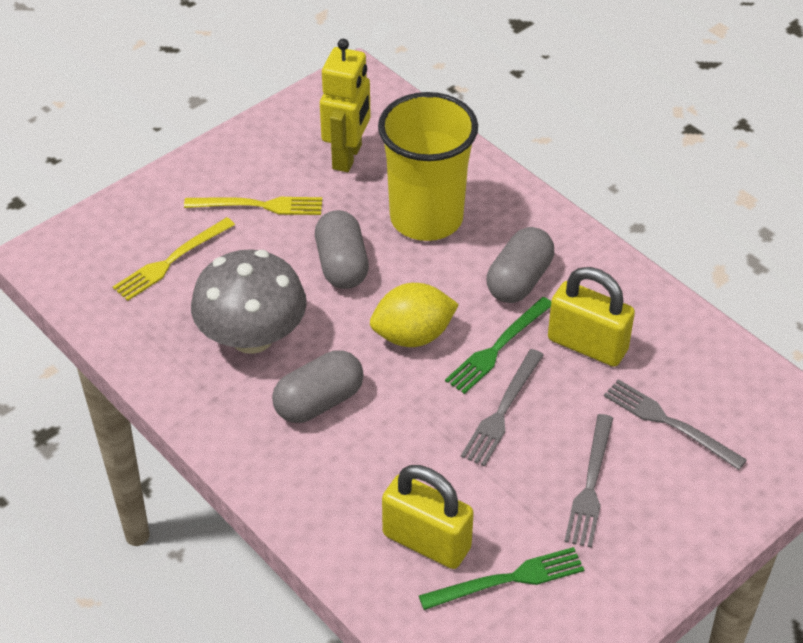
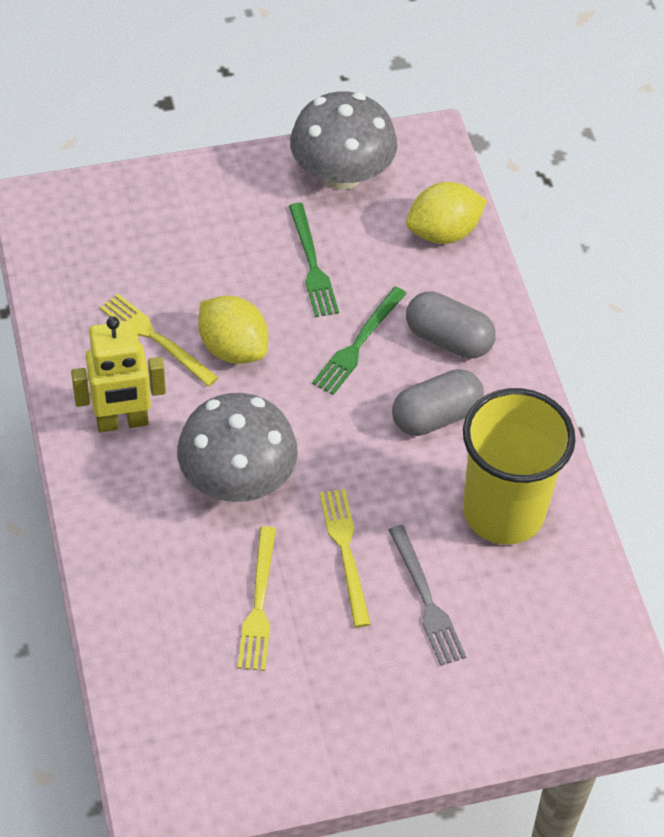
grey capsule: [272,350,364,423] [315,210,369,289] [487,227,554,303] = 3 -> [392,369,484,436] [406,291,496,359] = 2
grey fork: [461,349,544,467] [564,414,613,548] [604,379,747,470] = 3 -> [389,525,466,666] = 1
grey mushroom: [191,249,307,354] = 1 -> [177,393,298,502] [290,91,397,190] = 2
yellow fork: [113,217,235,301] [184,197,322,215] = 2 -> [100,293,219,386] [238,526,276,671] [320,489,371,627] = 3
yellow lemon: [370,283,459,347] = 1 -> [198,296,268,364] [406,182,487,244] = 2
yellow padlock: [382,465,474,569] [548,267,635,367] = 2 -> none = 0

